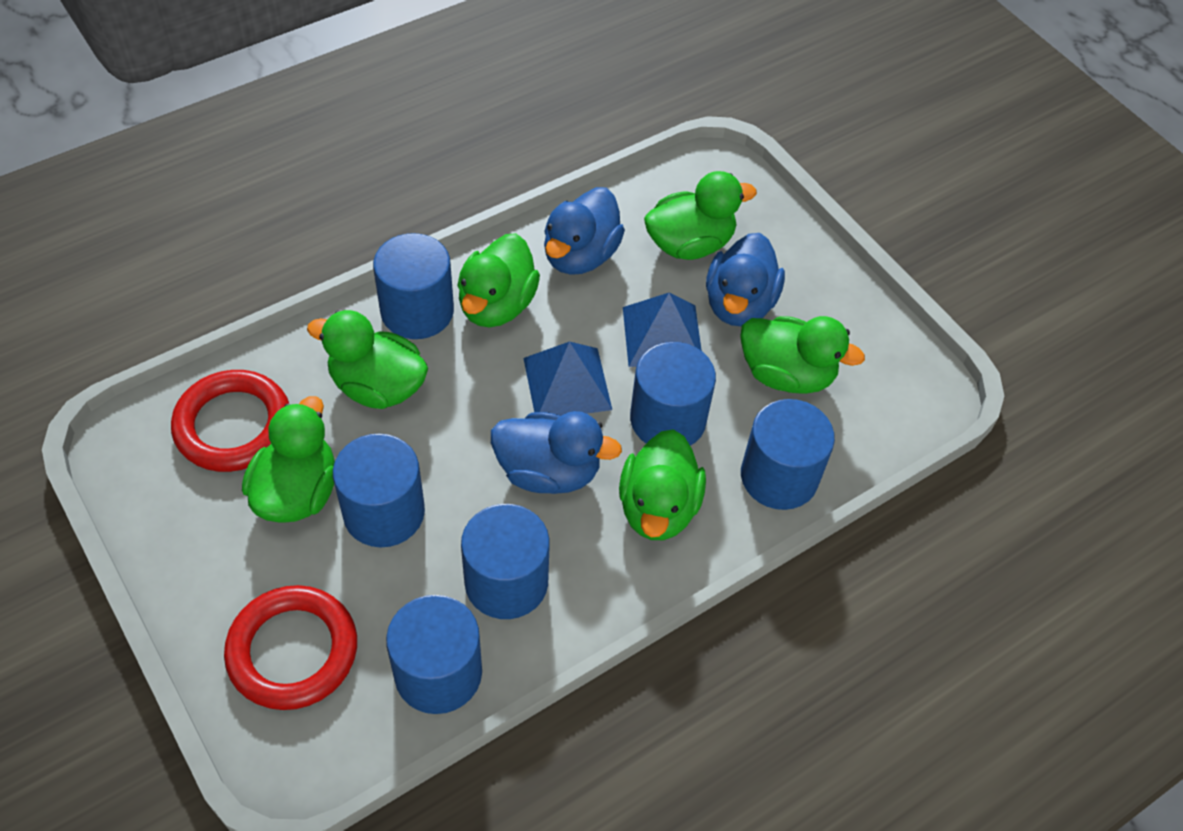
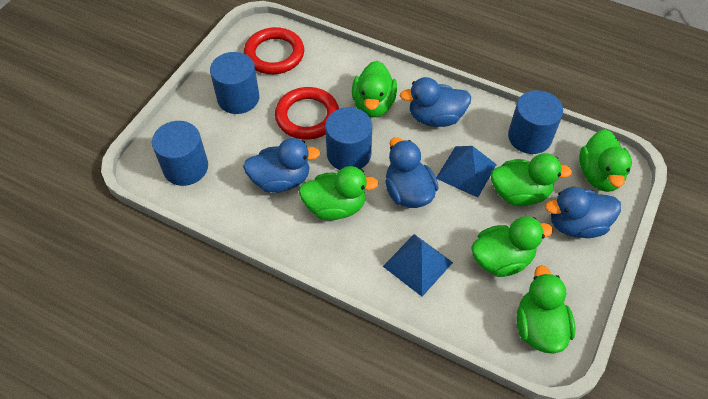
blue cylinder: [333,434,425,547] [373,233,454,339] [386,595,482,714] [461,504,550,619] [630,342,716,446] [741,399,835,510] = 6 -> [152,121,208,186] [210,52,259,114] [325,107,372,170] [508,90,563,154] = 4
blue duck: [491,411,622,494] [544,187,625,275] [706,233,785,326] = 3 -> [243,138,320,193] [385,137,439,208] [400,77,471,127] [545,187,621,238] = 4

